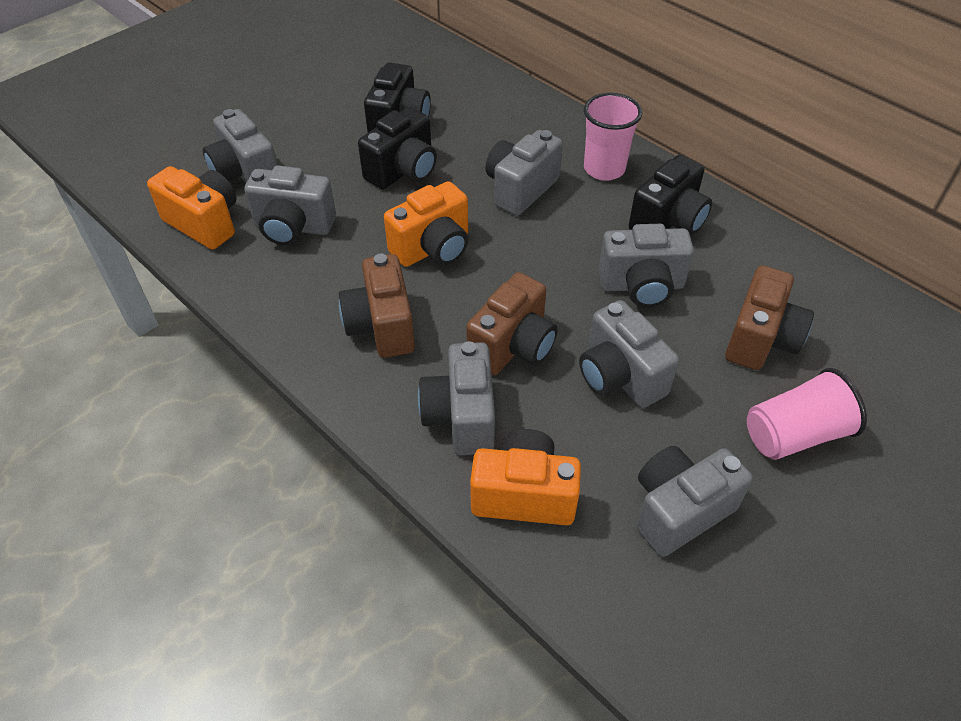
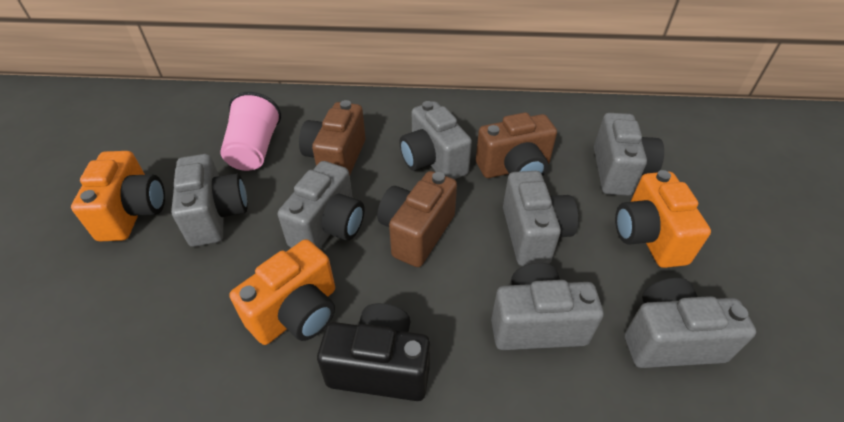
black camera: [358,107,437,189] [364,63,431,133] [629,155,712,235] = 3 -> [317,303,430,401] = 1
pink cup: [584,93,642,181] [747,368,867,460] = 2 -> [220,92,281,171] = 1

